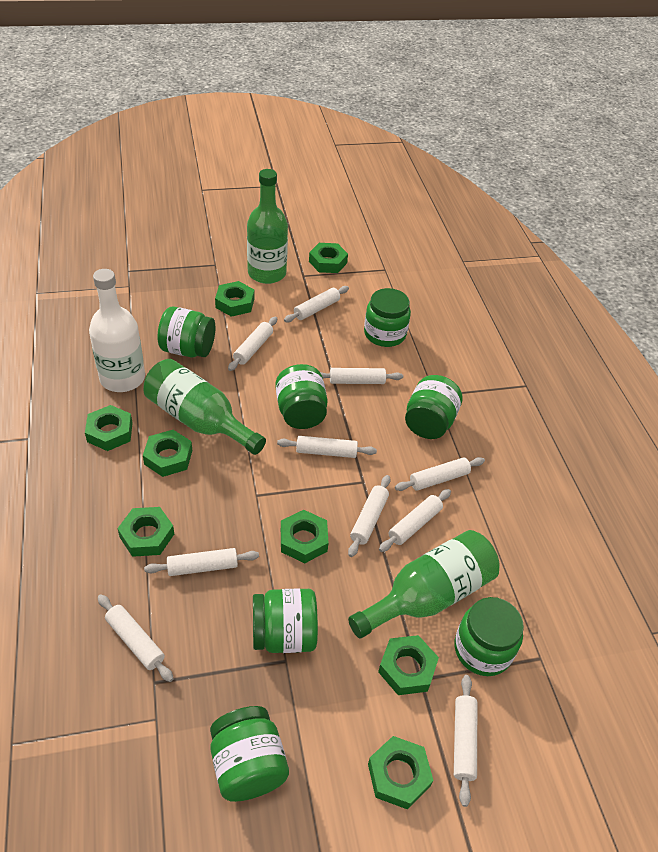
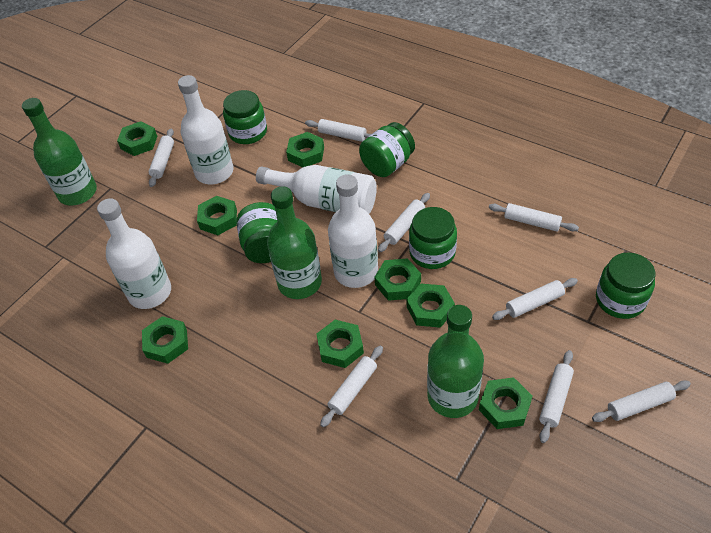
green jar: [157,307,216,357] [210,706,289,802] [253,588,318,653] [275,364,328,429] [364,288,411,347] [405,375,462,439] [455,597,524,676] = 7 -> [223,90,267,144] [236,202,277,263] [359,122,415,177] [409,207,457,269] [596,253,655,319] = 5
white bottle: [89,269,145,392] = 1 -> [97,198,171,309] [178,75,233,184] [256,165,377,214] [328,174,378,288] = 4
white rolling pin: [98,594,174,682] [144,548,259,576] [228,317,277,371] [277,436,377,458] [284,286,349,322] [320,368,403,384] [348,475,391,557] [379,489,451,552] [395,457,485,491] [454,675,477,807] = 10 -> [149,128,174,187] [305,119,371,142] [320,346,383,427] [378,193,430,252] [489,203,579,232] [492,278,578,320] [539,350,574,443] [592,380,691,422] = 8

